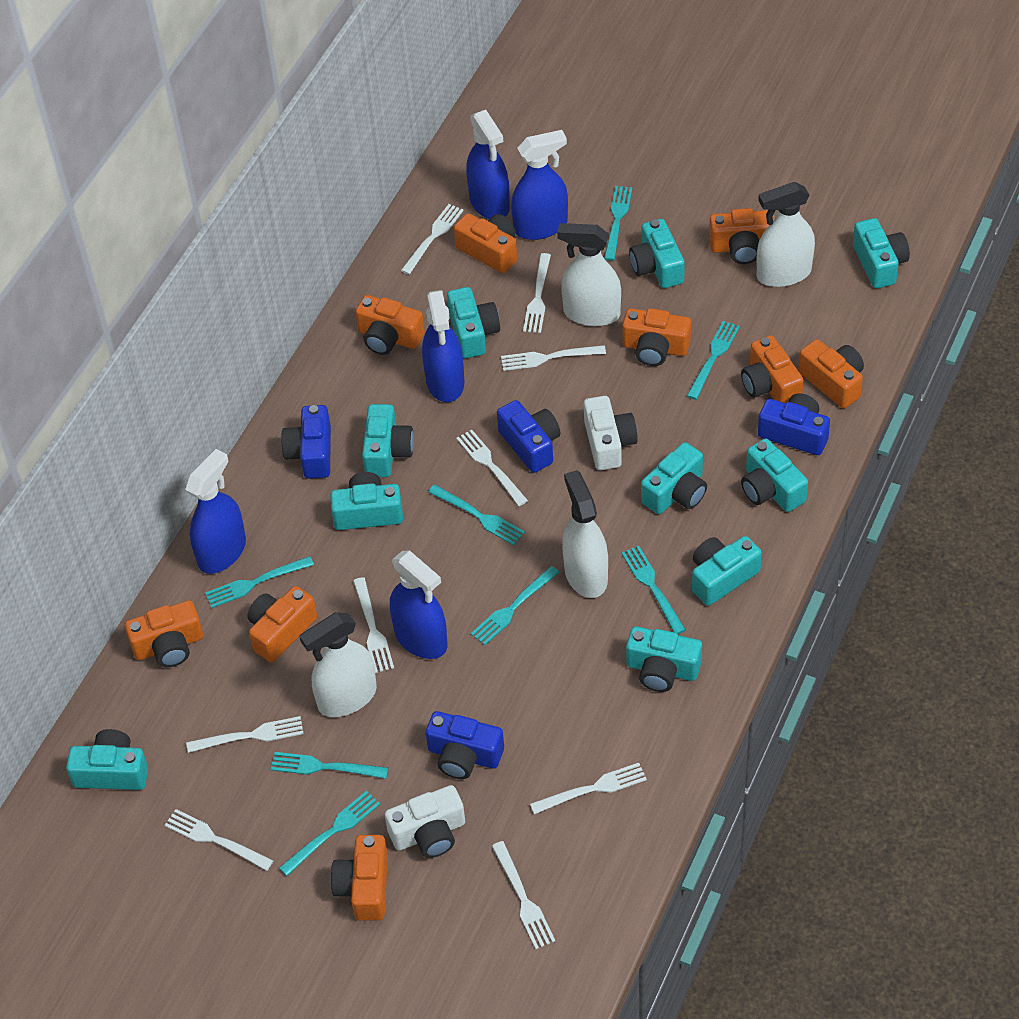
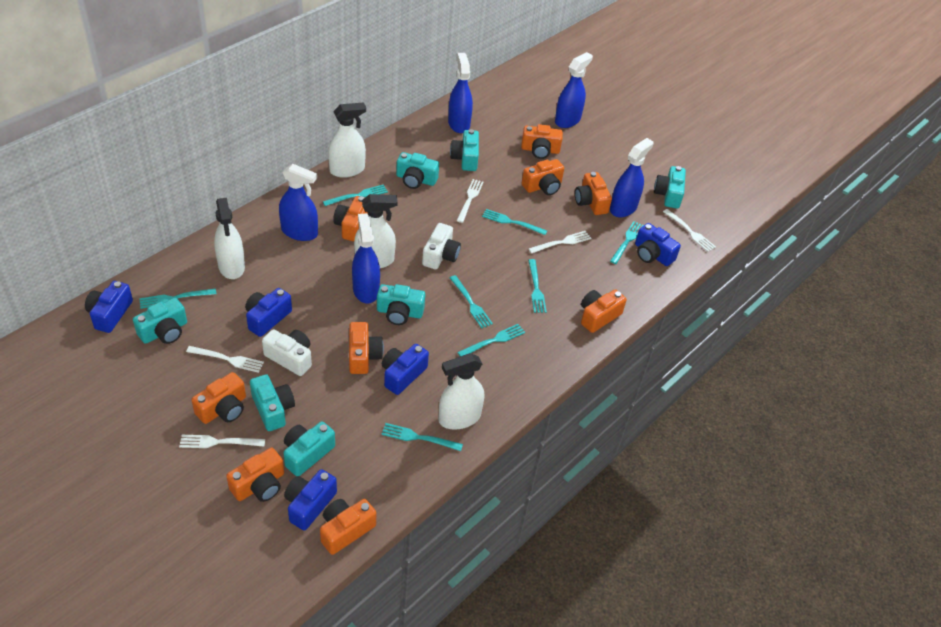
blue camera: [281,405,331,479] [426,711,504,779] [497,400,560,473] [758,393,830,455] = 4 -> [85,281,133,333] [245,288,292,337] [284,469,337,531] [382,344,429,395] [635,223,681,266] = 5
turquoise camera: [66,729,148,790] [330,472,403,530] [362,404,414,477] [447,287,500,358] [626,626,702,692] [629,219,685,288] [641,442,707,514] [692,536,762,606] [741,438,808,512] [853,218,910,288] = 10 -> [133,298,187,344] [250,374,295,431] [283,421,335,476] [377,284,425,325] [396,152,439,189] [450,129,479,171] [654,166,686,209] = 7
white fork: [164,809,274,871] [186,716,304,753] [353,577,394,673] [401,204,464,275] [456,430,528,506] [492,841,555,949] [501,345,606,371] [523,253,551,333] [530,763,647,814] = 9 -> [179,435,265,448] [186,346,264,373] [457,179,484,223] [528,231,591,254] [663,209,716,252] = 5

